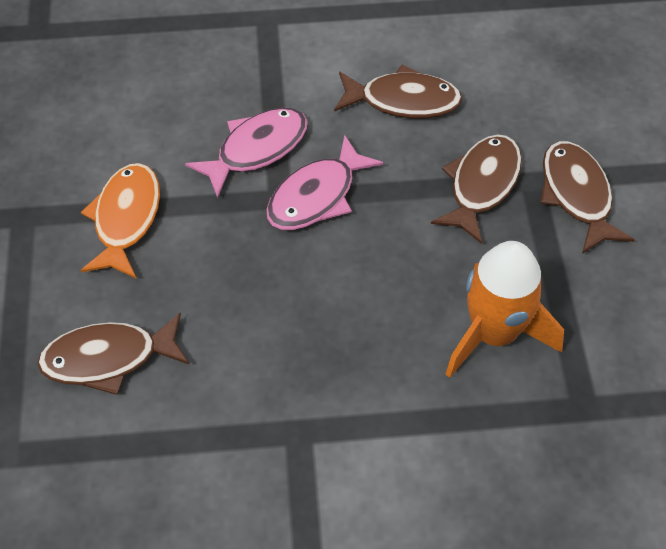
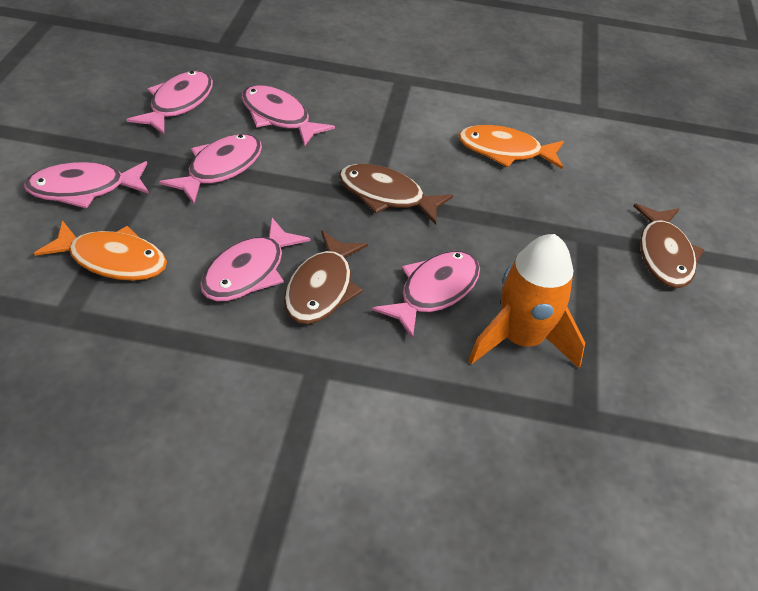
brown fish: [37,313,189,395] [334,64,462,118] [431,134,522,244] [541,141,635,254] = 4 -> [284,230,368,324] [339,164,453,225] [633,204,704,288] = 3
orange fish: [80,163,160,278] = 1 -> [34,220,167,281] [458,125,564,169] = 2
pink fish: [185,108,307,198] [266,135,384,230] = 2 -> [24,161,149,209] [127,71,213,135] [159,134,262,204] [200,218,310,302] [241,85,335,147] [372,251,480,339] = 6

